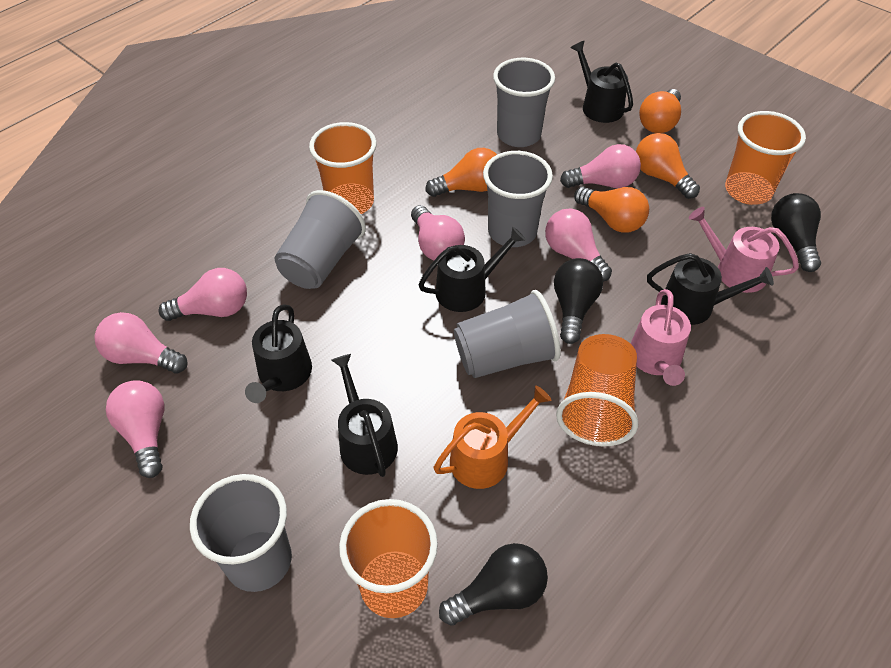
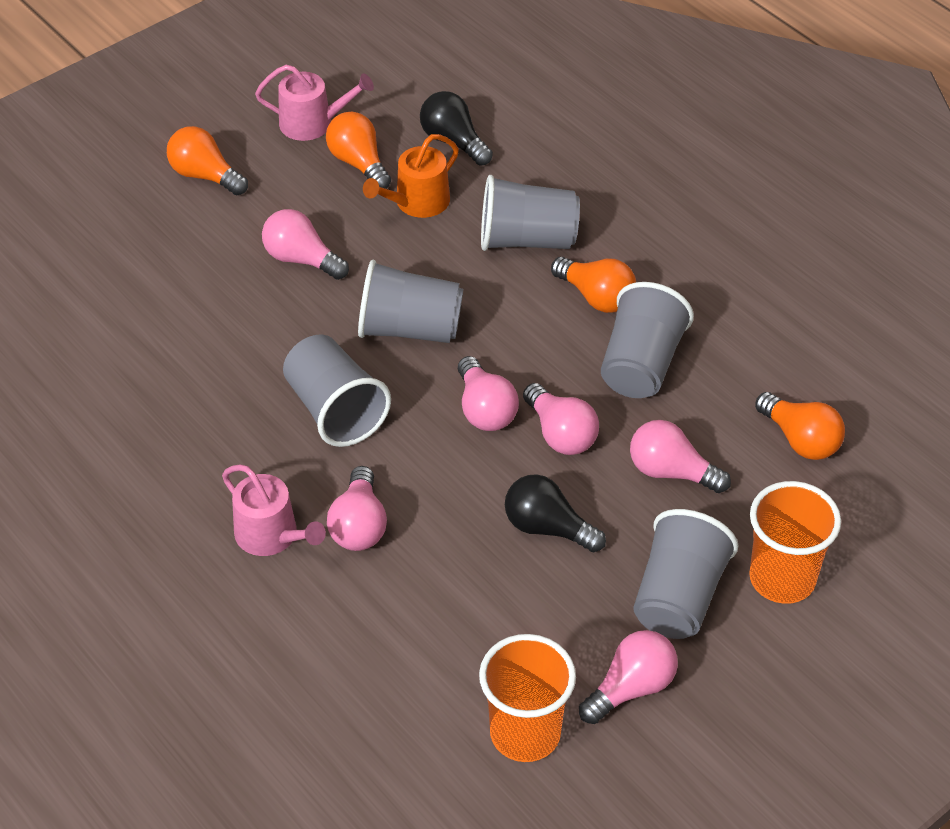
black light bulb: [439,543,548,626] [554,258,603,344] [771,193,821,272] = 3 -> [420,91,493,166] [505,474,606,552] = 2
black watering can: [245,304,312,403] [331,354,398,477] [419,227,526,312] [571,41,633,123] [647,253,774,325] = 5 -> none = 0
orange cup: [309,122,377,214] [339,499,438,618] [556,334,638,446] [725,111,806,205] = 4 -> [479,634,576,762] [749,481,841,604] = 2

